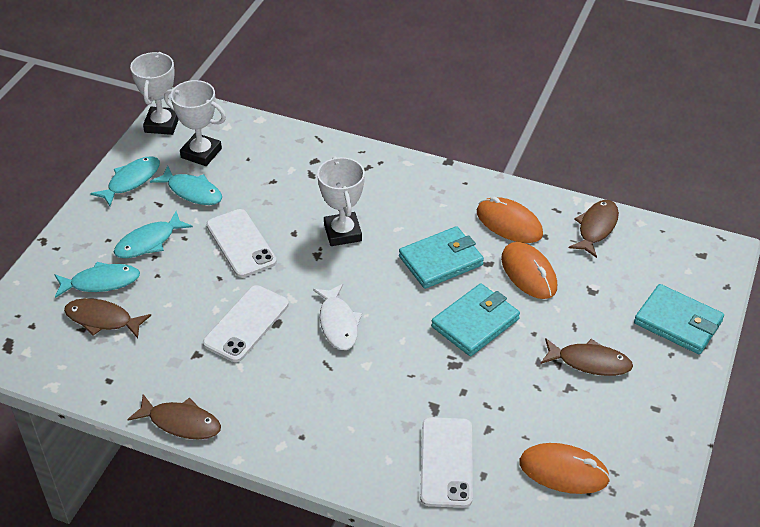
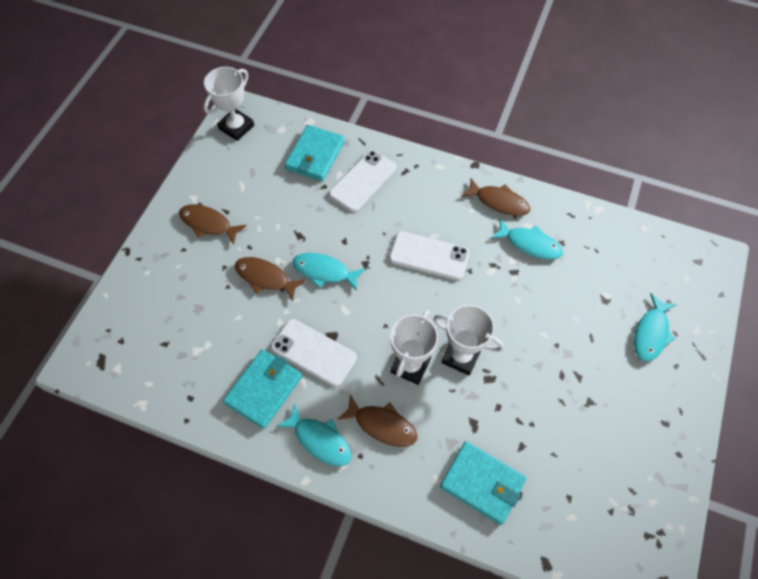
orange mouse: [477,197,543,243] [501,242,557,299] [519,443,610,494] = 3 -> none = 0
white fish: [313,284,362,350] = 1 -> none = 0

